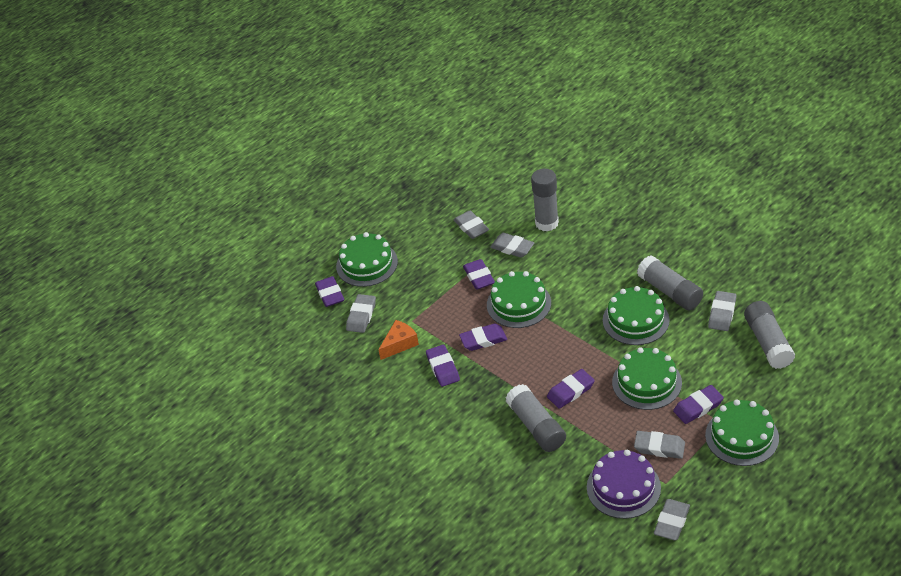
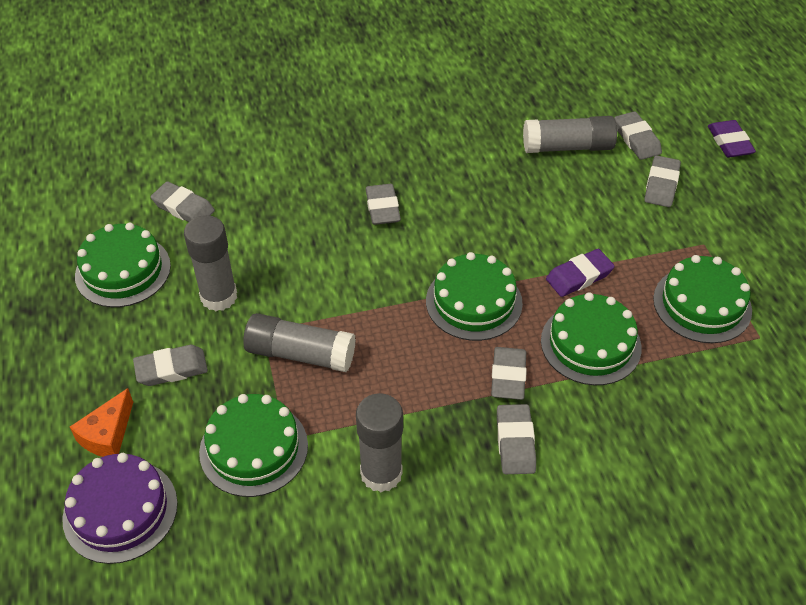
grey eraser: [346,294,376,333] [453,210,489,239] [490,233,534,258] [634,431,685,459] [654,499,690,540] [708,291,737,331] = 6 -> [133,345,208,386] [151,181,215,222] [365,184,401,225] [491,347,527,400] [497,404,536,474] [614,111,662,160] [644,156,681,207] = 7
purple eraser: [315,276,344,307] [426,345,460,387] [459,323,507,351] [463,259,495,290] [547,369,595,409] [673,385,724,424] = 6 -> [546,249,615,297] [708,120,756,158] = 2

